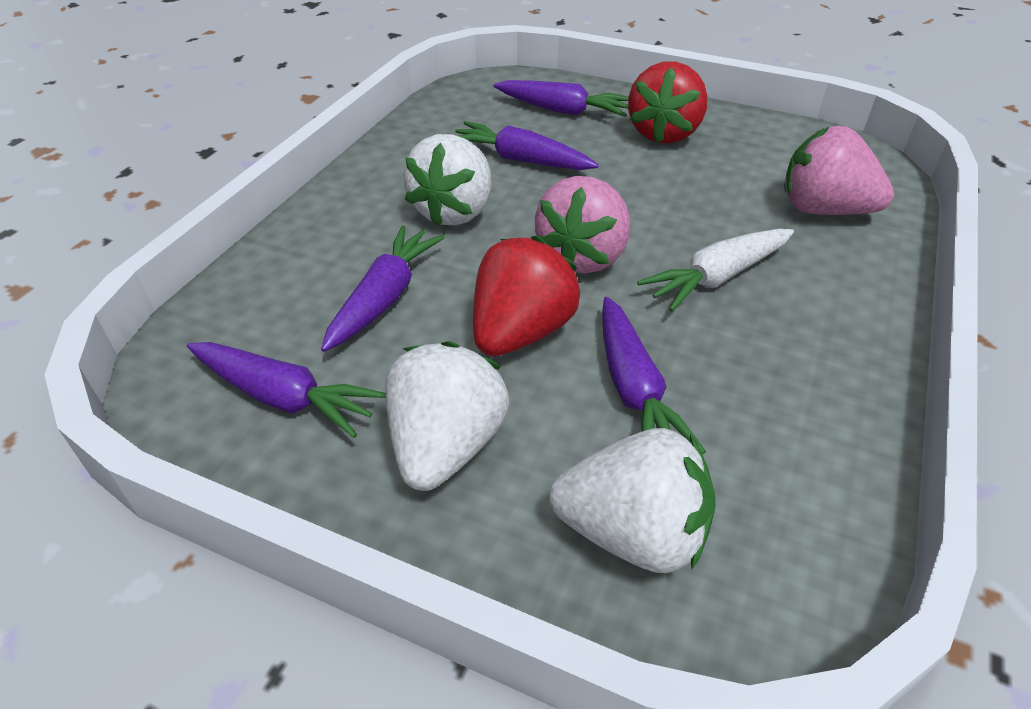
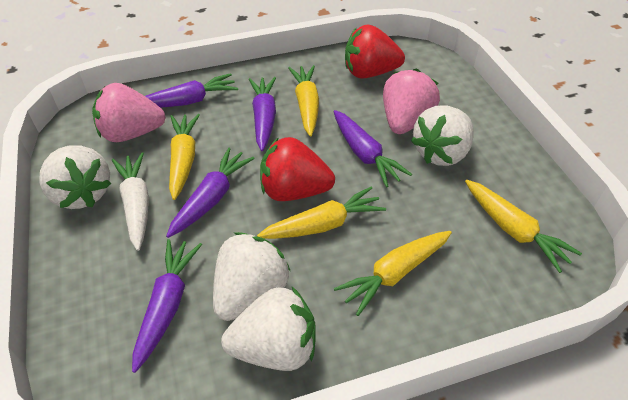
white strawberry: [385,341,509,491] [403,134,492,227] [549,428,716,573] = 3 -> [39,145,111,209] [213,232,290,321] [221,287,316,371] [411,105,474,166] = 4
yellow carrot: none = 0 -> [169,114,200,200] [257,186,386,239] [288,65,319,136] [334,231,452,316] [465,180,582,273] = 5

